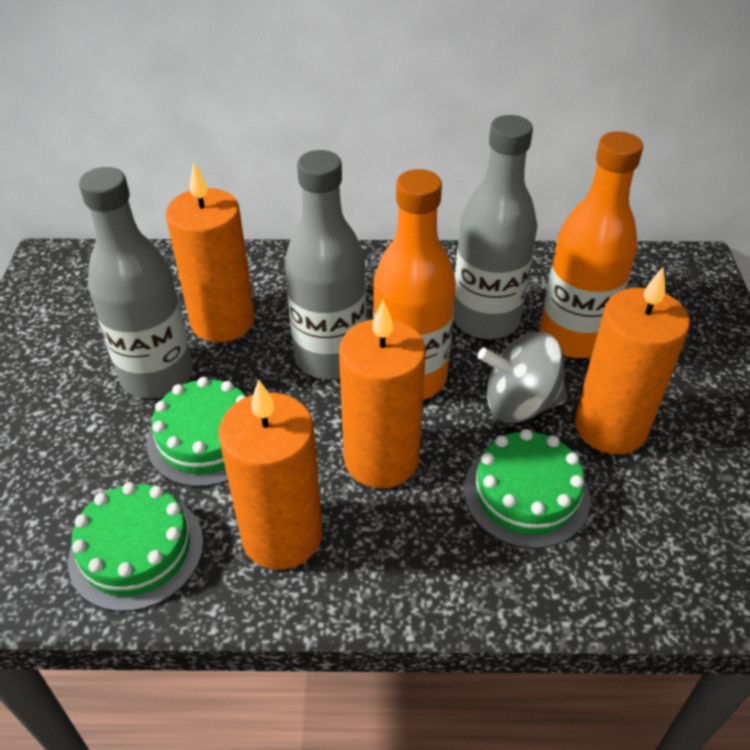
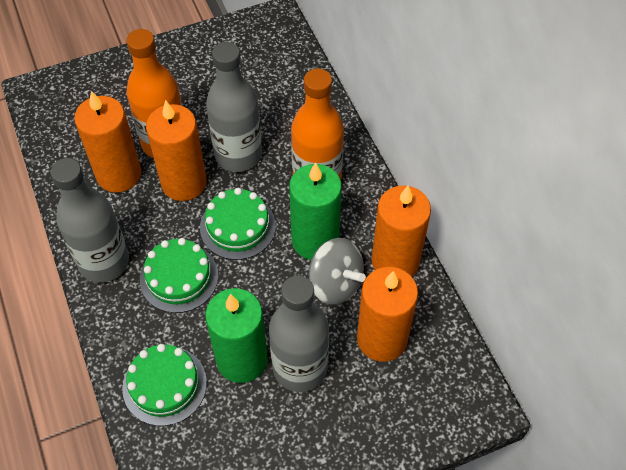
green candle: none = 0 -> [205,288,268,383] [289,162,342,260] = 2

